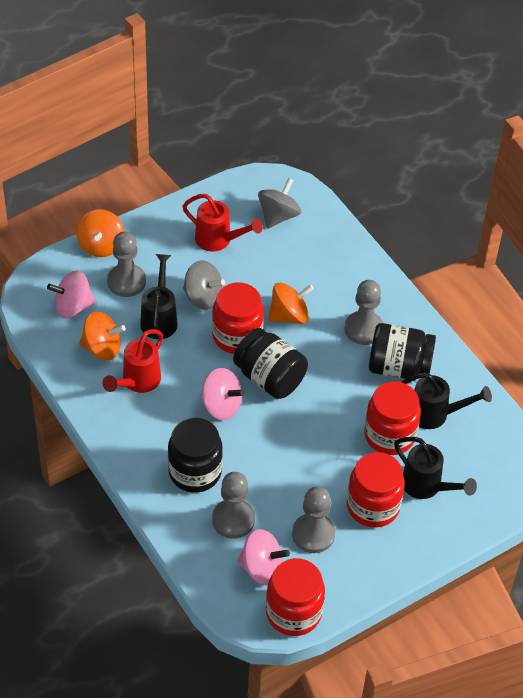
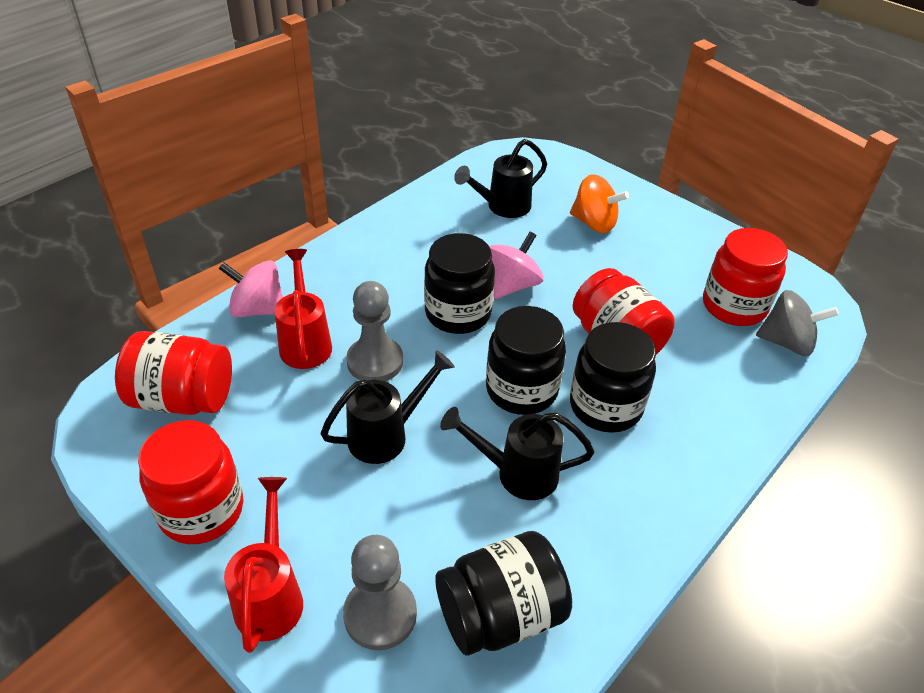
black jar: [168,418,223,493] [233,328,308,399] [369,323,436,379] = 3 -> [424,233,495,334] [435,531,572,656] [486,306,566,415] [570,322,656,433] = 4
grey pawn: [107,232,146,297] [212,472,255,539] [292,486,335,553] [344,280,383,345] = 4 -> [343,535,417,650] [346,281,403,381] = 2
grey spinning top: [183,260,225,310] [258,178,301,229] = 2 -> [756,290,839,356] = 1
orange spinning top: [76,209,124,257] [79,311,126,360] [268,283,314,324] = 3 -> [570,174,629,233] = 1
pink spinning top: [47,270,96,318] [200,368,245,420] [237,529,290,585] = 3 -> [218,260,283,318] [489,232,544,299] = 2

